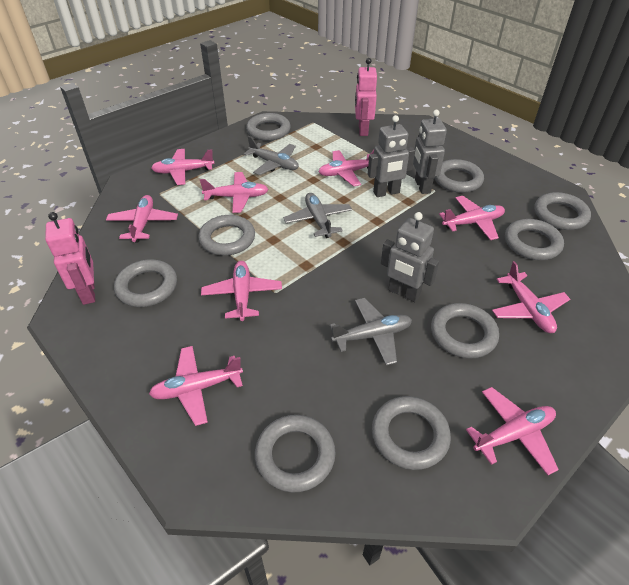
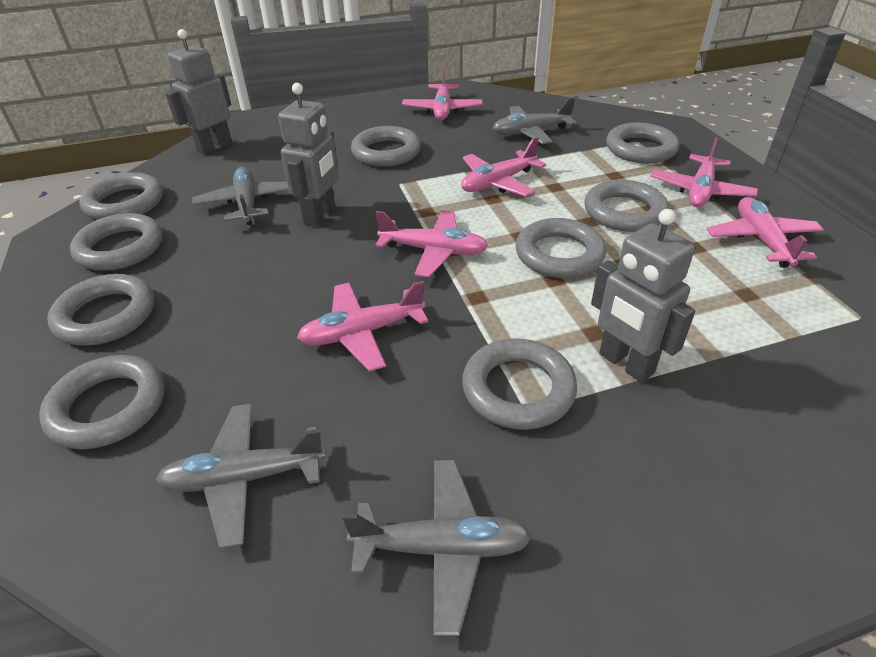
grey plane: [244,136,299,175] [283,193,352,238] [330,298,412,365] = 3 -> [156,403,326,549] [192,167,289,225] [342,460,532,636] [492,97,577,144] = 4
pink plane: [106,195,178,242] [149,346,243,426] [151,149,215,185] [200,172,268,213] [201,261,282,321] [318,150,374,187] [439,196,505,240] [466,387,559,475] [492,261,570,333] = 9 -> [297,281,428,371] [375,210,488,277] [402,67,483,120] [461,137,546,197] [650,137,758,207] [707,197,824,268] = 6
pink robot: [45,212,95,305] [355,58,377,136] = 2 -> none = 0

